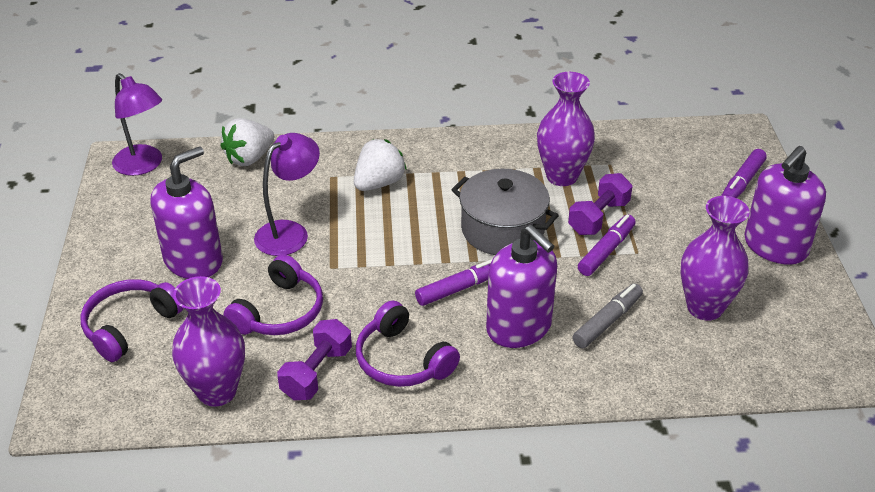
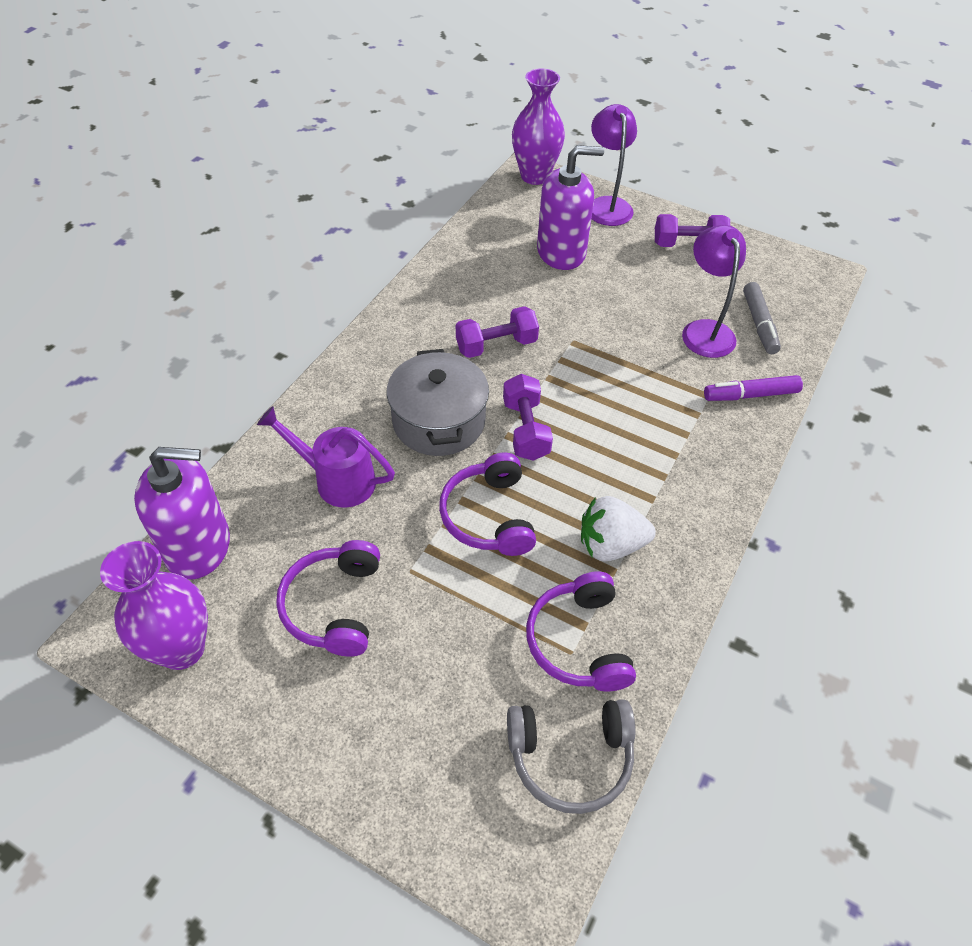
grey headphones: none = 0 -> [507,699,635,814] = 1
purple dumbbell: [277,319,352,400] [568,173,633,235] = 2 -> [456,306,539,358] [503,374,553,461] [655,214,730,247] = 3
purple marker: [415,259,493,306] [578,214,636,276] [721,149,767,198] = 3 -> [704,375,803,401] = 1
purple soap dispenser: [151,146,223,279] [486,225,557,348] [744,146,826,265] = 3 -> [134,447,230,580] [537,145,604,270] = 2
purple vase: [172,276,245,407] [537,72,595,186] [681,196,750,321] = 3 -> [100,541,208,670] [512,68,565,185] = 2
purple watering can: none = 0 -> [257,406,395,508] = 1
white strawberry: [220,118,274,166] [354,139,407,191] = 2 -> [581,496,656,561] = 1

